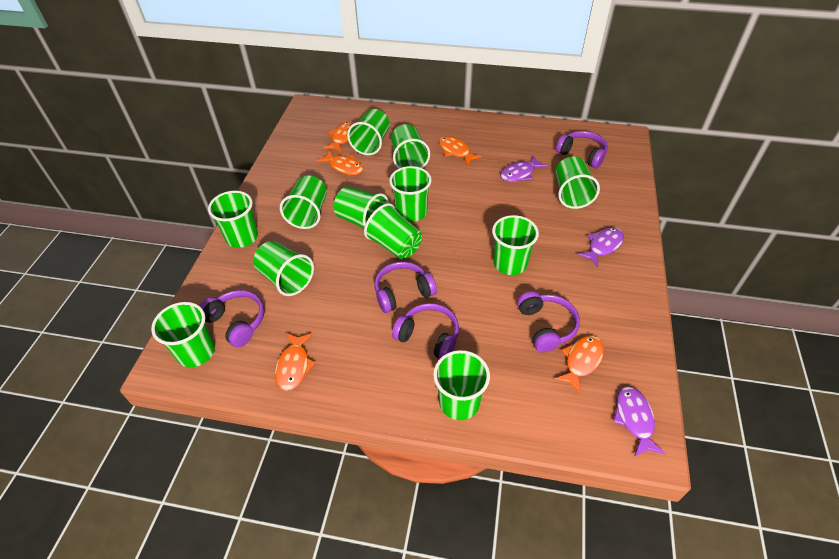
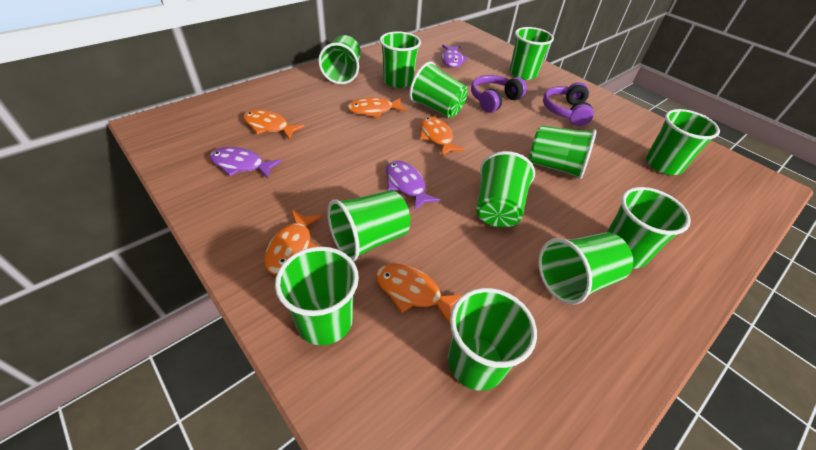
purple headphones: [199,290,264,348] [374,262,437,313] [392,303,459,358] [517,291,580,352] [556,131,608,168] = 5 -> [471,75,527,113] [543,82,594,126] = 2

